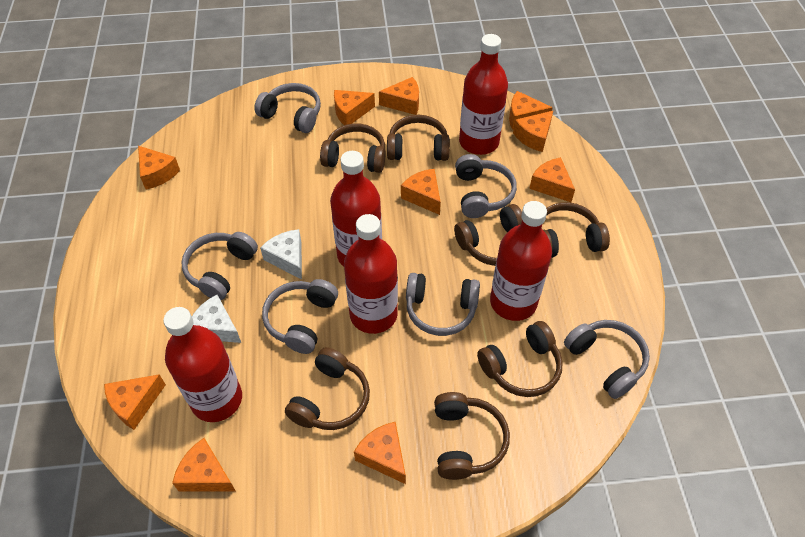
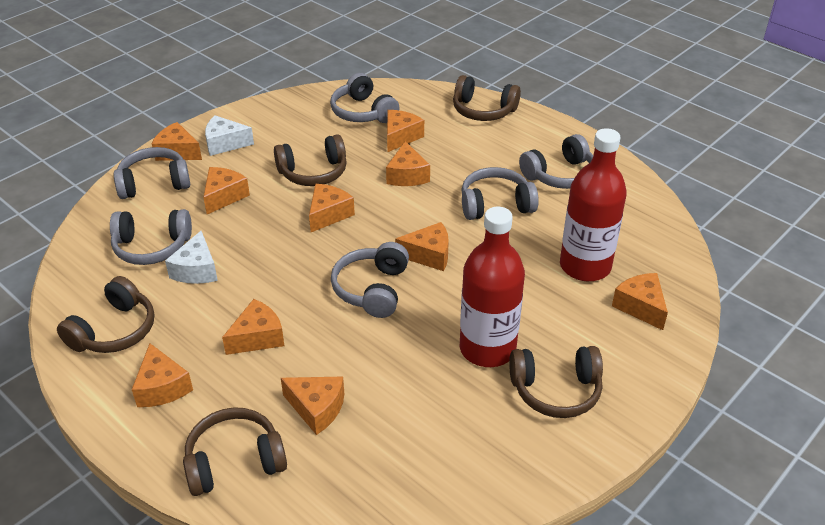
brown headphones: [285,347,370,430] [320,123,385,173] [387,115,450,161] [434,392,510,480] [454,204,522,266] [477,321,563,397] [543,202,610,258] = 7 -> [57,276,154,353] [183,407,287,496] [274,134,347,186] [453,75,521,121] [509,346,603,418] = 5
red bottle: [163,307,242,422] [330,151,382,267] [344,214,398,334] [459,34,508,155] [490,201,552,321] = 5 -> [460,207,525,367] [560,128,627,281] = 2

